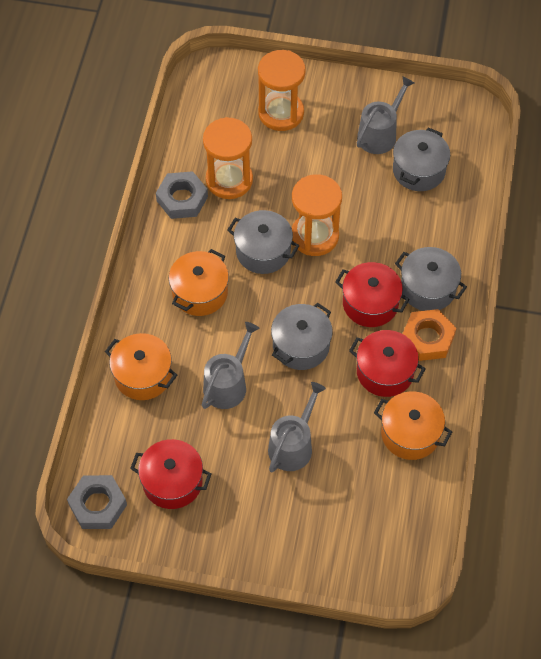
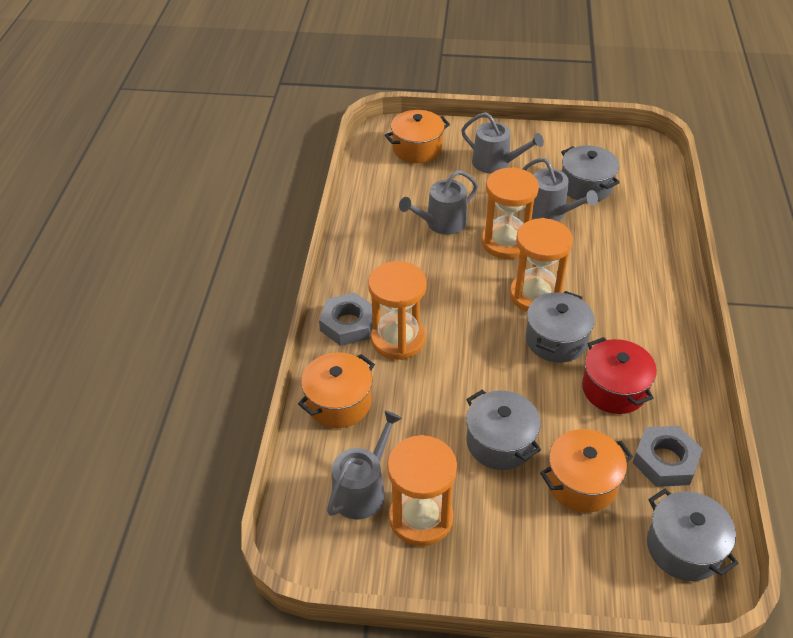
grey watering can: [202,322,259,409] [268,382,326,473] [357,76,414,154] = 3 -> [327,410,402,519] [399,170,478,235] [461,112,544,174] [523,158,598,221] = 4
orange hourglass: [203,117,253,199] [258,50,306,131] [292,174,342,256] = 3 -> [368,261,427,360] [387,435,457,546] [482,167,539,259] [510,218,573,312] = 4
orange nut: [403,309,456,361] = 1 -> none = 0
red pot: [130,439,212,509] [335,262,410,327] [349,330,425,397] = 3 -> [582,337,657,414] = 1

